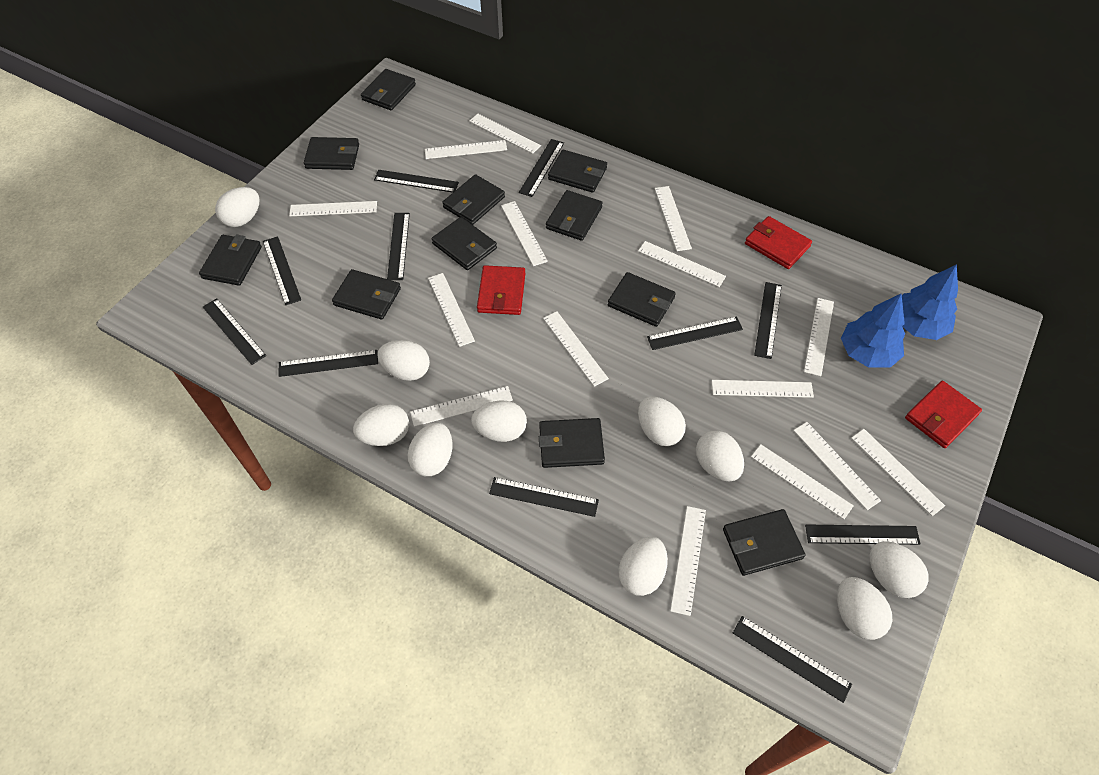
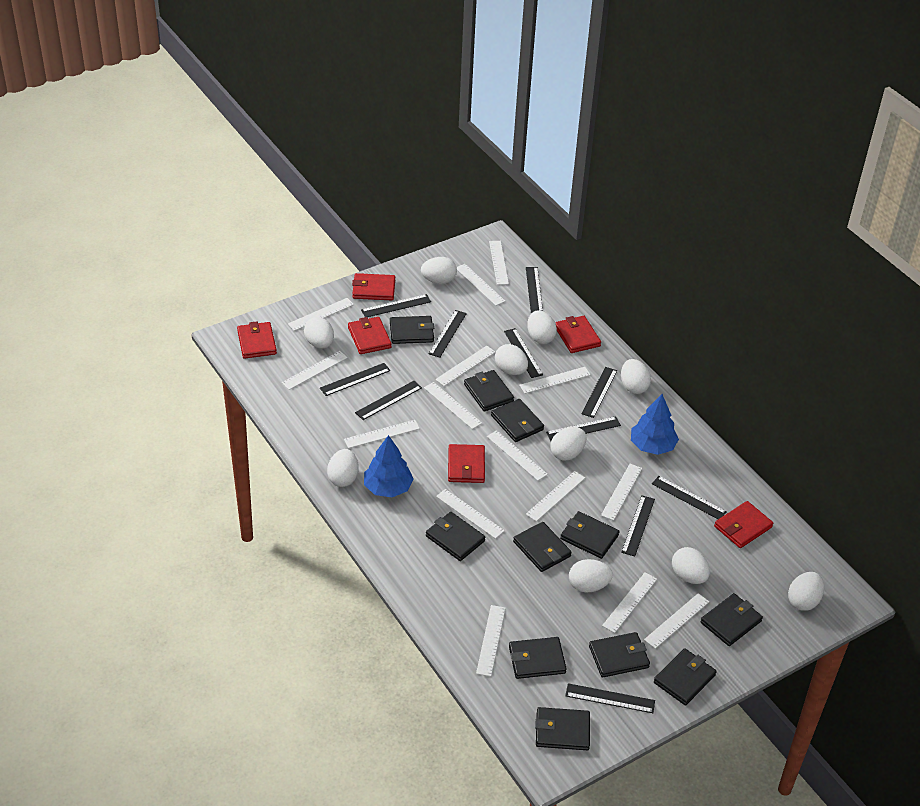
red wallet: [477,265,525,315] [745,216,812,269] [905,381,982,448] = 3 -> [237,321,277,359] [348,317,392,354] [352,273,395,300] [448,444,485,483] [555,316,601,353] [714,501,773,548] = 6

